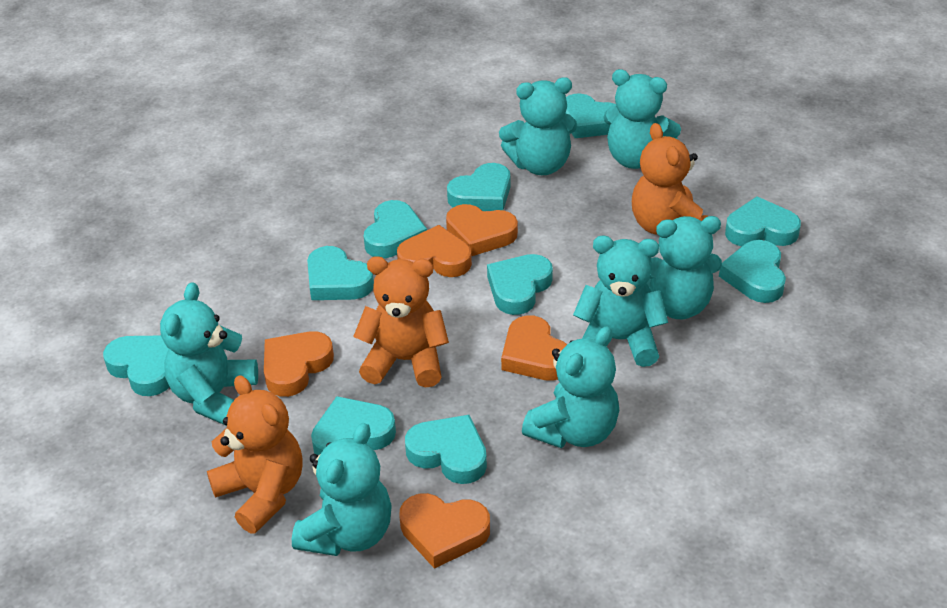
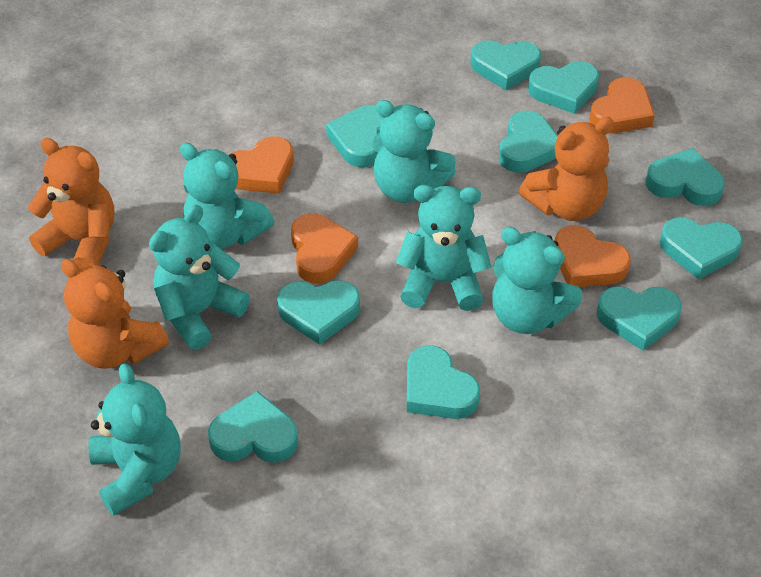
orange heart: [264,331,334,397] [397,225,472,277] [399,493,490,569] [446,204,518,256] [501,315,567,381] = 5 -> [228,136,293,194] [291,213,358,284] [555,225,631,287] [590,77,655,134] = 4
turquoise teddy bear: [160,282,258,426] [292,423,392,556] [499,77,578,175] [522,326,619,448] [573,236,668,367] [603,69,681,169] [647,216,722,319] = 7 -> [88,363,181,516] [149,205,250,350] [180,143,274,249] [372,100,456,203] [396,185,492,311] [492,227,583,334] = 6

